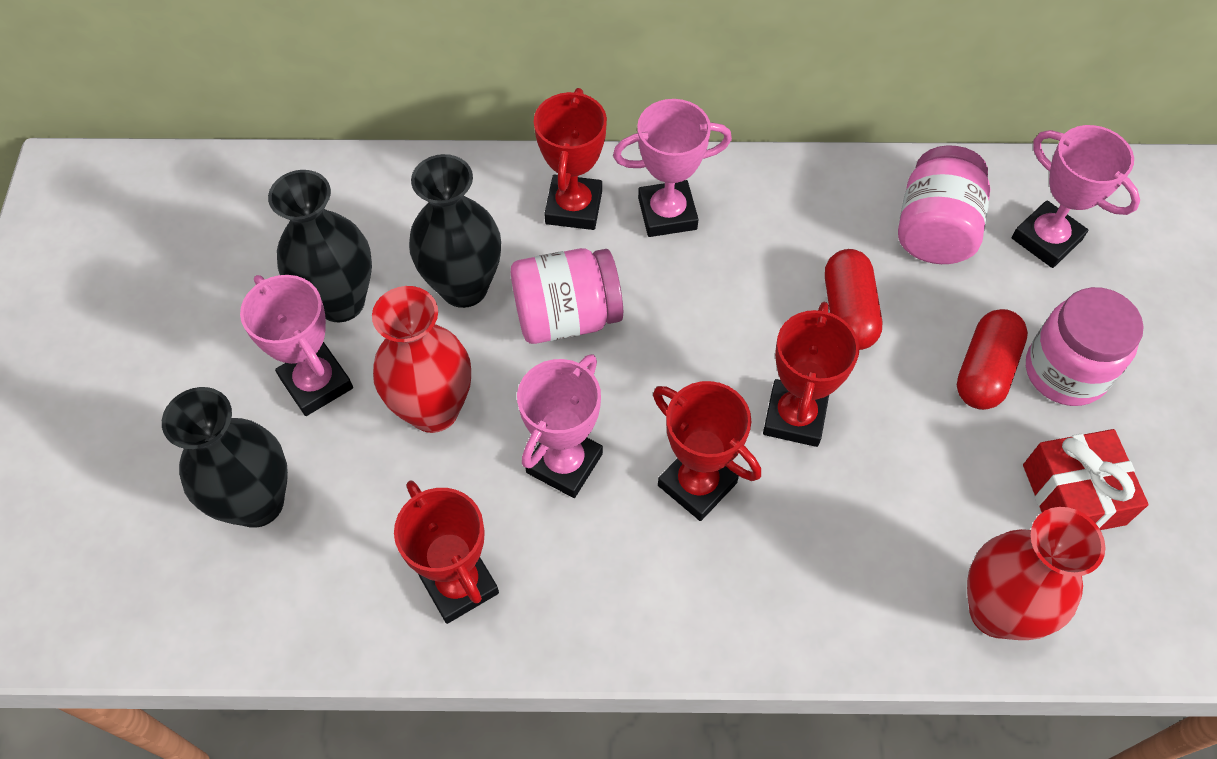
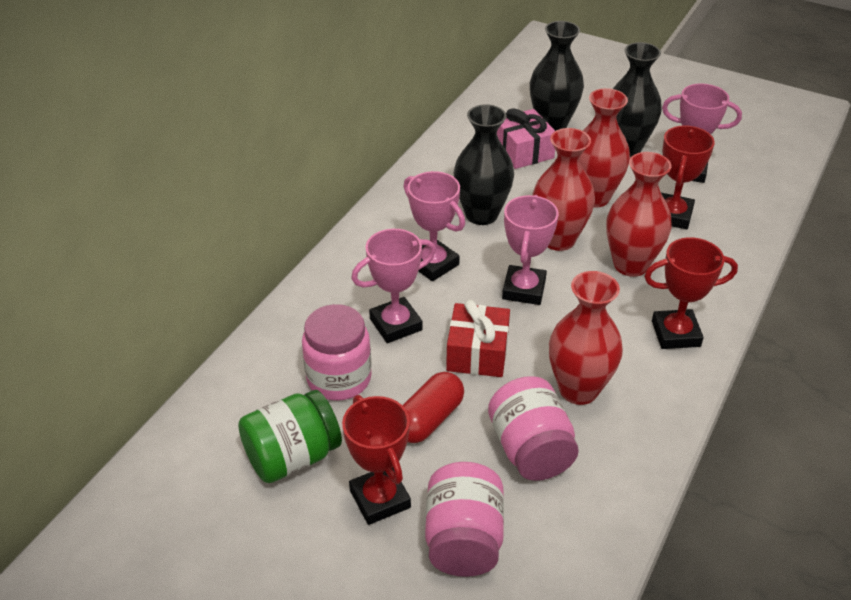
green jar: none = 0 -> [238,390,342,483] = 1
pink gift: none = 0 -> [497,108,555,169] = 1
red capsule: [825,249,882,350] [957,309,1028,410] = 2 -> [403,372,464,443] = 1
red trophy: [394,481,499,624] [534,88,607,230] [653,381,761,521] [763,302,859,447] = 4 -> [342,395,411,525] [644,237,738,349] [661,126,715,229] = 3
red vase: [372,286,471,433] [967,507,1105,640] = 2 -> [532,128,595,251] [549,271,623,405] [580,88,630,207] [606,152,672,277] = 4

